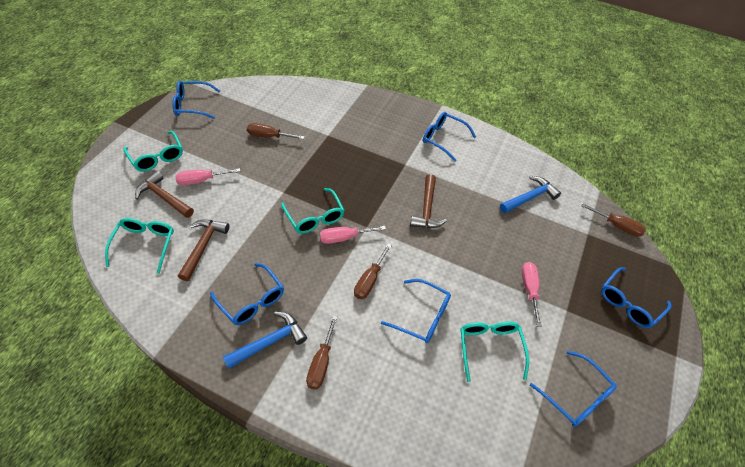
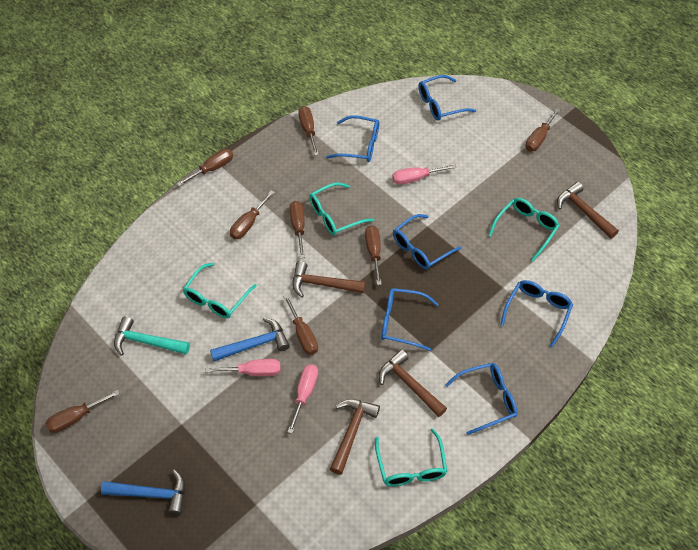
brown hammer: [135,171,194,218] [178,219,229,281] [410,174,447,228] = 3 -> [292,261,365,298] [330,399,380,475] [379,349,447,417] [557,182,619,239] = 4
brown screwdriver: [247,123,304,139] [306,316,338,390] [354,244,392,299] [582,204,646,237] = 4 -> [45,390,120,433] [177,149,233,186] [230,190,275,239] [283,294,318,355] [290,201,305,258] [298,106,319,156] [365,225,382,285] [526,108,560,152] = 8
turquoise hammer: none = 0 -> [114,316,190,356] = 1

